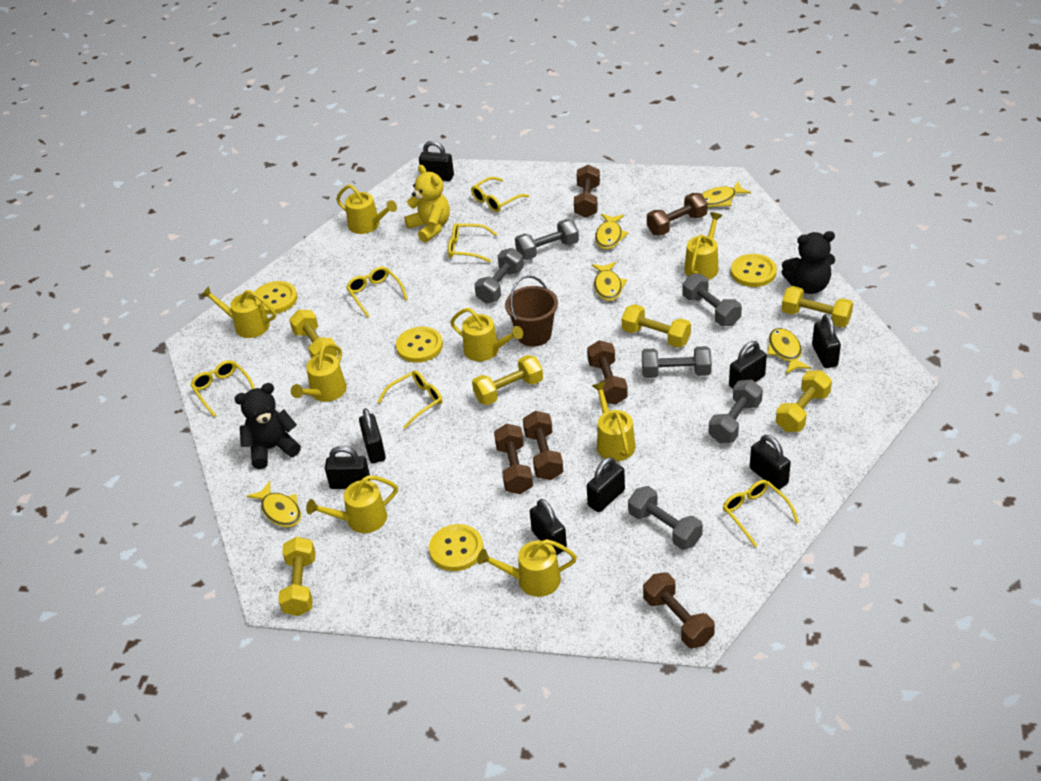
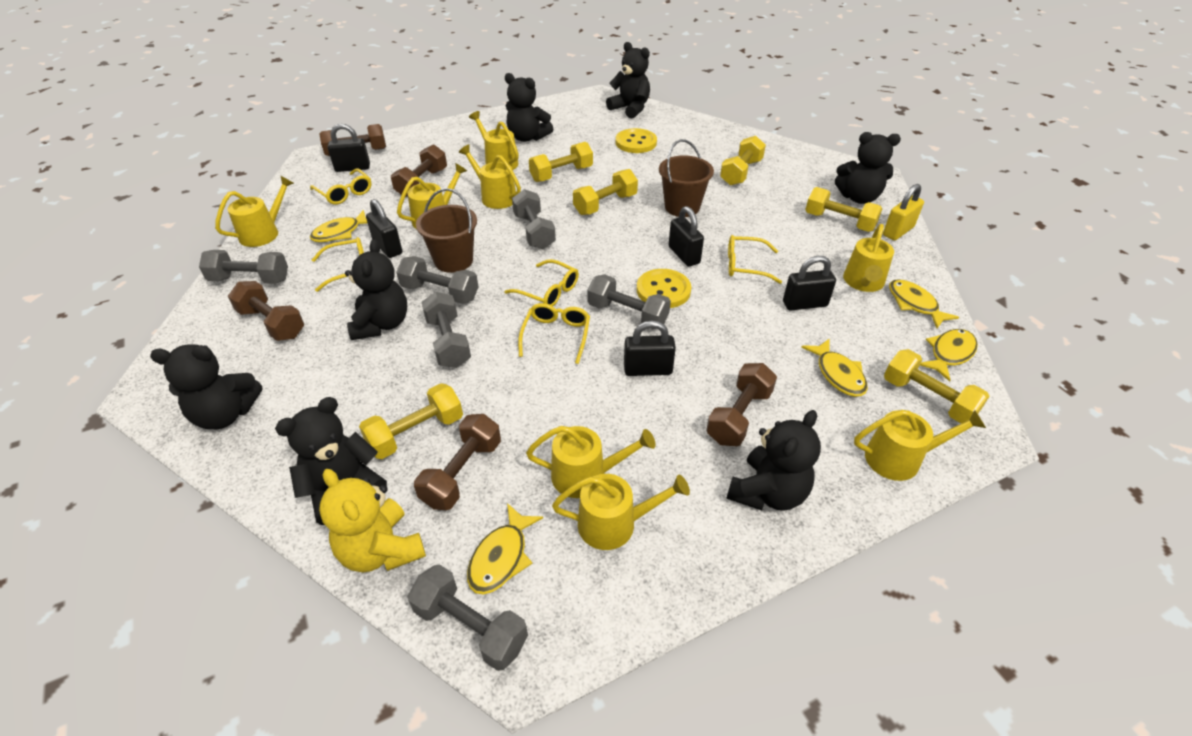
black padlock: [325,446,370,489] [359,408,386,463] [419,141,454,181] [530,499,567,555] [587,457,625,512] [729,341,767,389] [750,435,791,490] [812,314,841,368] = 8 -> [328,124,370,172] [366,199,402,258] [624,320,676,376] [669,206,704,267] [783,256,836,310] = 5
black teddy bear: [234,383,301,469] [782,231,835,294] = 2 -> [150,344,262,429] [275,397,387,525] [345,239,407,340] [505,73,553,142] [606,42,650,119] [726,410,821,511] [835,132,901,204] = 7
brown bucket: [505,275,558,347] = 1 -> [416,188,477,273] [659,139,714,217] = 2
brown dumbbell: [494,424,533,494] [523,411,563,480] [574,165,600,218] [587,340,628,405] [643,572,715,648] [647,193,708,235] = 6 -> [228,281,304,341] [319,124,386,156] [391,144,447,197] [414,414,501,510] [706,363,777,446] = 5
yellow button: [255,281,297,314] [396,326,443,363] [429,524,483,571] [731,254,777,287] = 4 -> [616,128,657,153] [637,269,691,308] = 2
yellow glasses: [190,360,255,417] [346,266,408,317] [378,370,442,429] [448,223,497,262] [471,177,529,212] [723,480,799,547] = 6 -> [310,168,372,205] [312,237,364,292] [504,259,579,306] [518,303,590,364] [728,235,782,284] = 5
yellow padlock: none = 0 -> [883,184,924,240] = 1

